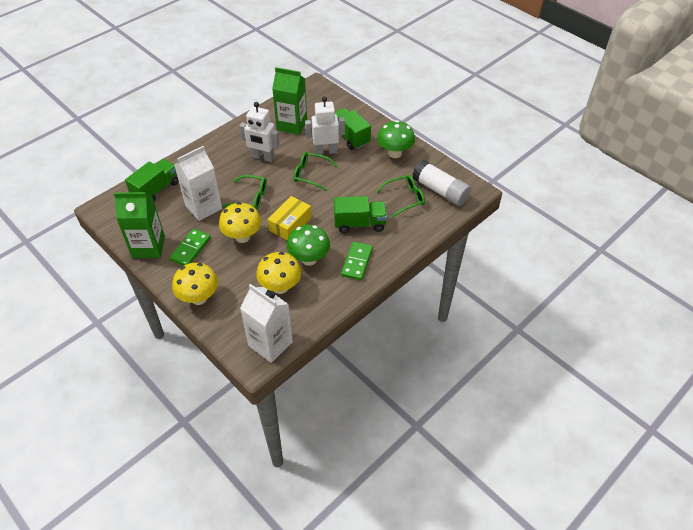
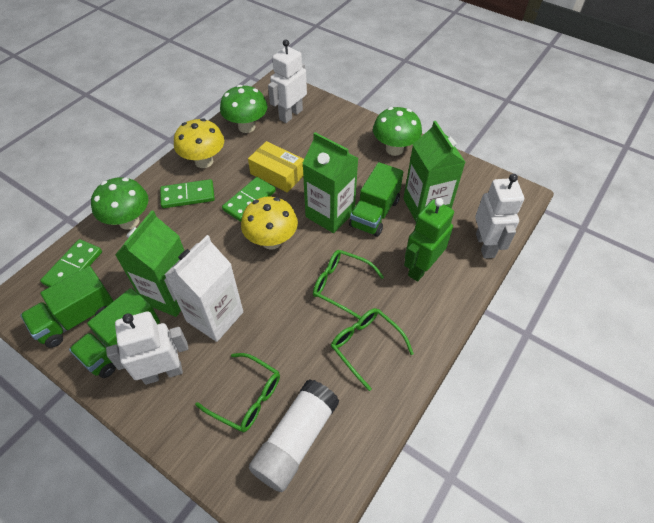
green carton: [114,192,165,258] [272,67,307,135] = 2 -> [115,210,184,317] [302,132,358,233] [403,121,466,221] = 3
green domino: [169,229,211,266] [341,242,373,280] = 2 -> [40,239,102,287] [160,179,215,208] [222,177,276,222] = 3
green mushroom: [287,225,330,266] [377,120,415,158] = 2 -> [91,177,149,230] [220,85,268,133] [373,107,422,156] = 3
green robot: none = 0 -> [404,198,454,282] = 1
white carton: [174,146,222,221] [240,284,293,363] = 2 -> [164,235,243,342] = 1
white robot: [240,102,279,162] [305,96,345,155] = 2 -> [106,311,188,385] [268,40,307,123] [475,174,524,258] = 3
yellow mushroom: [172,263,218,305] [219,202,261,243] [256,252,301,294] = 3 -> [174,119,224,168] [241,196,298,250] = 2

